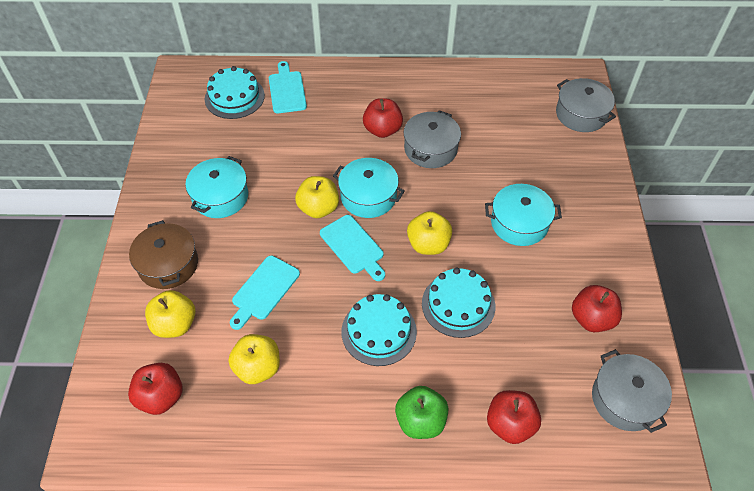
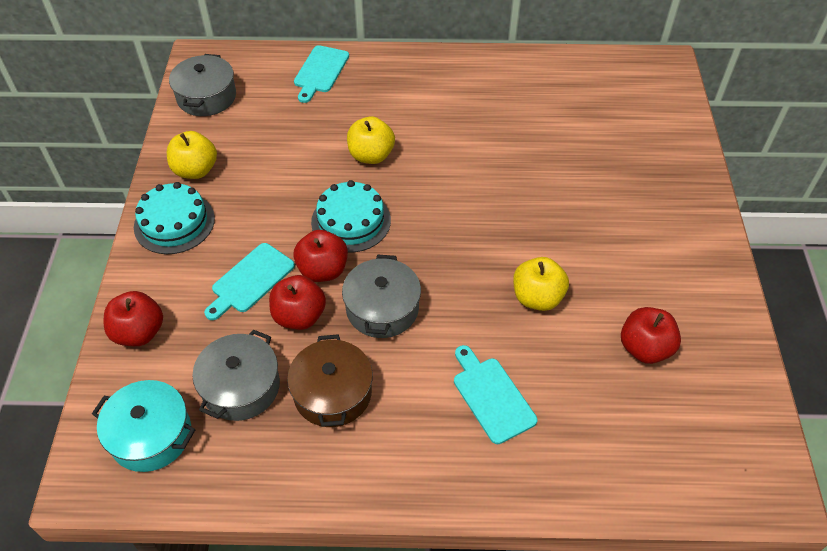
green apple: [395,386,449,439] = 1 -> none = 0
turquoise cake: [205,66,265,119] [341,294,417,366] [422,268,495,338] = 3 -> [134,182,215,254] [311,180,391,253] = 2
turquoise pot: [185,156,248,218] [333,158,405,218] [485,184,562,246] = 3 -> [92,380,195,472] = 1
yellow apple: [145,290,195,338] [229,334,280,384] [295,176,339,218] [407,211,452,255] = 4 -> [167,131,217,179] [347,116,395,164] [513,257,569,311] = 3

